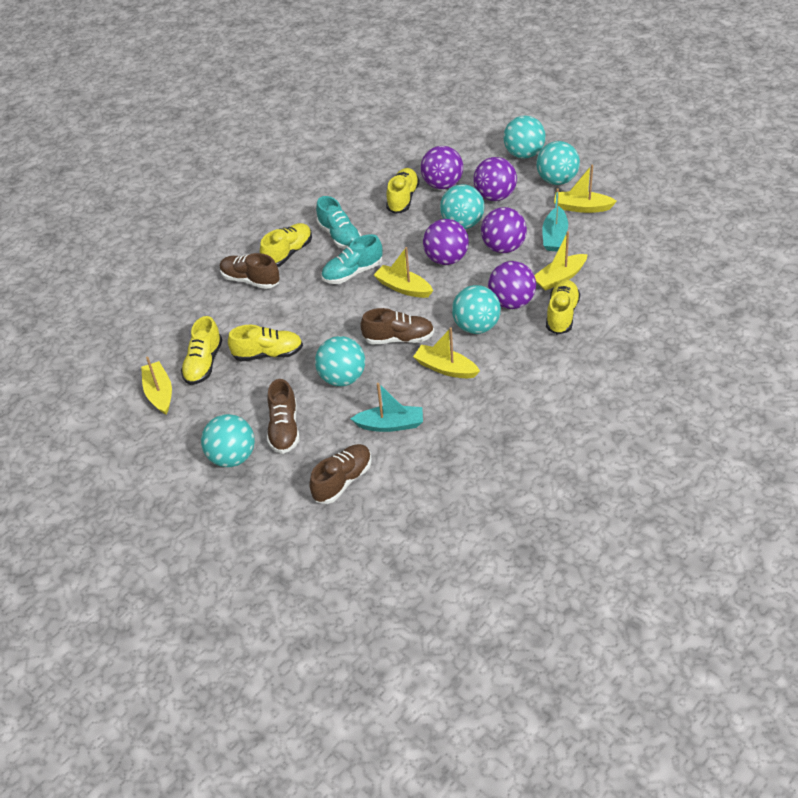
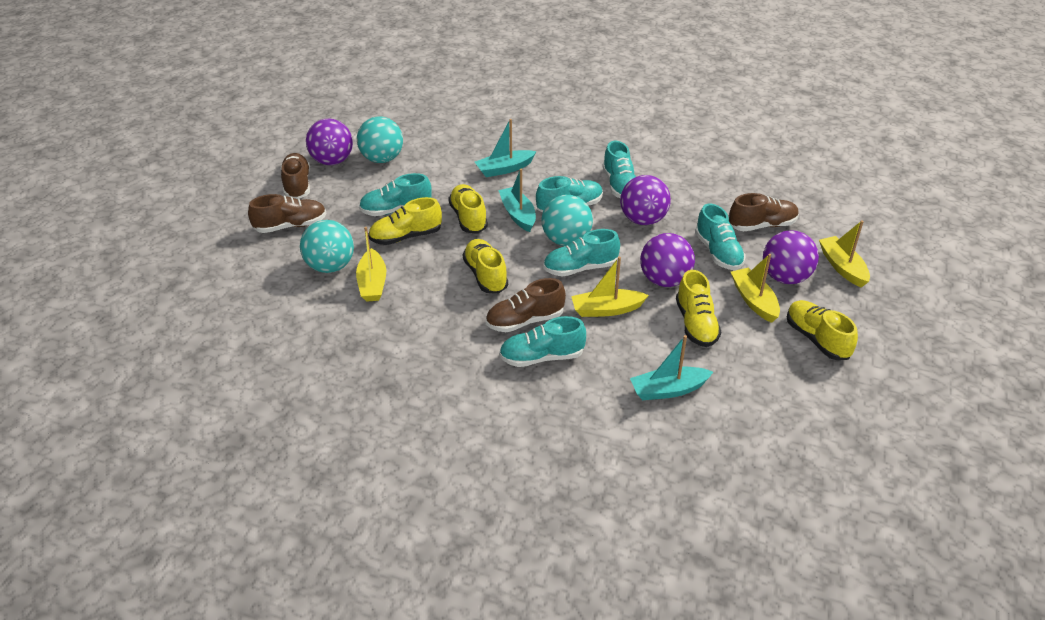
purple ball: [421,146,463,189] [423,219,469,265] [473,157,517,201] [481,207,527,253] [488,261,536,309] = 5 -> [306,119,353,165] [620,175,671,225] [640,233,695,287] [763,230,819,284] = 4
turquoise ball: [201,414,255,467] [315,336,365,386] [440,184,485,229] [452,285,501,334] [503,115,546,159] [536,141,580,185] = 6 -> [300,220,354,273] [357,117,403,163] [542,195,593,246] = 3
turquoise boat: [351,383,423,432] [542,188,568,251] = 2 -> [475,119,537,177] [498,169,536,232] [630,335,713,400] = 3
turquoise shoe: [316,196,361,249] [321,234,382,284] = 2 -> [359,173,432,216] [499,316,586,367] [536,176,603,212] [543,229,620,276] [602,141,636,198] [695,203,746,270] = 6
yellow boat: [141,357,172,415] [374,247,433,298] [413,327,480,378] [534,231,588,291] [554,165,617,213] = 5 -> [356,227,386,302] [571,257,649,317] [731,254,780,323] [819,220,870,288] = 4

